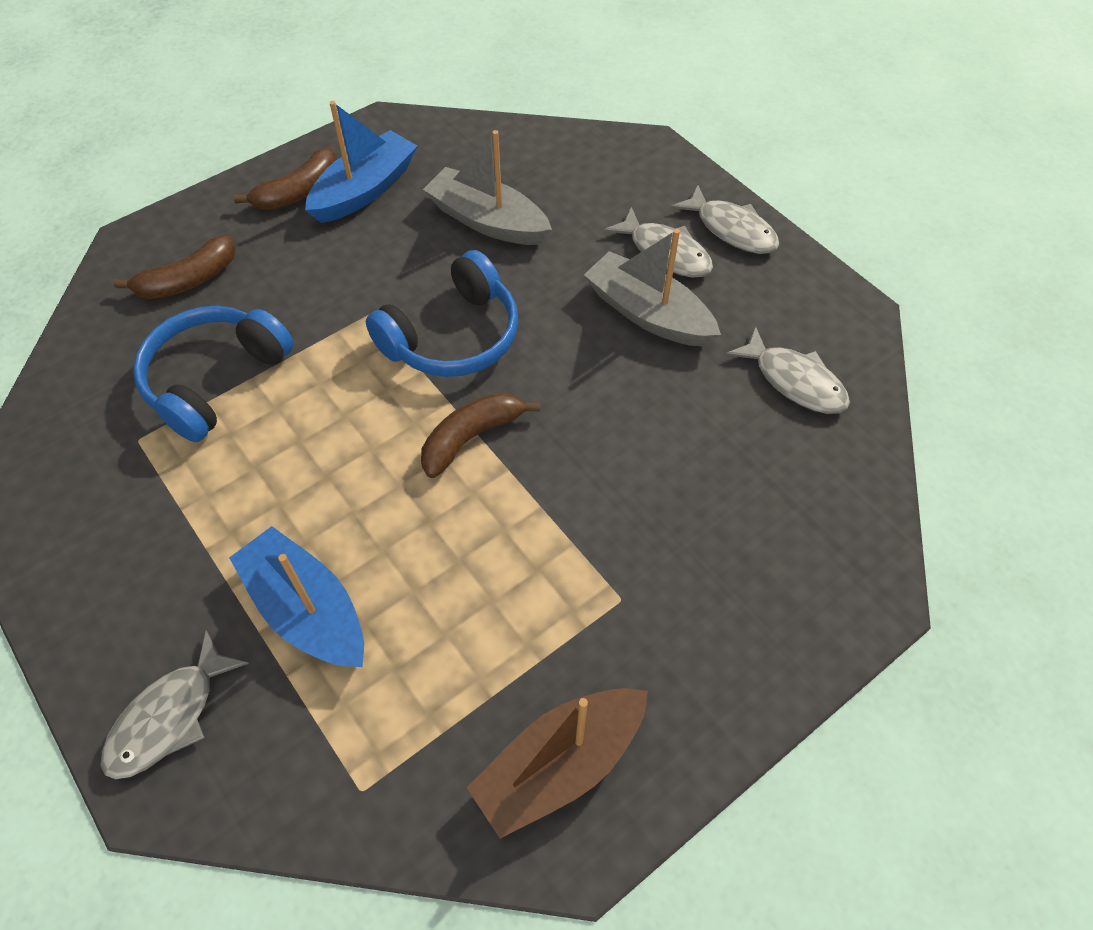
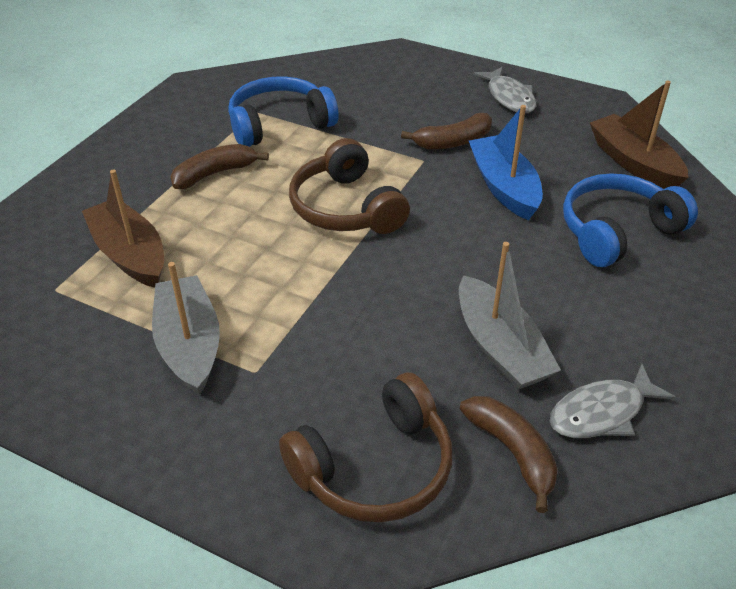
blue boat: [229,526,364,667] [305,101,417,223] = 2 -> [469,105,543,220] = 1
brown boat: [467,688,648,839] = 1 -> [82,170,164,287] [590,81,688,189] = 2
brown headphones: none = 0 -> [279,372,452,522] [289,138,410,234] = 2
grey fish: [101,631,249,779] [604,207,713,278] [671,185,779,254] [726,326,850,414] = 4 -> [473,67,536,113] [550,364,676,438] = 2

